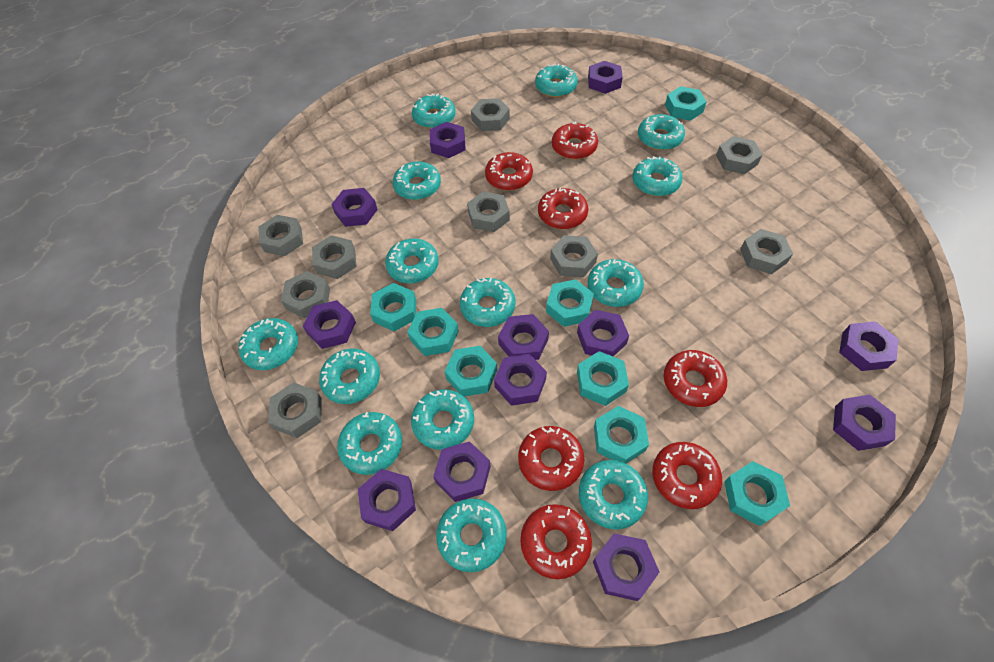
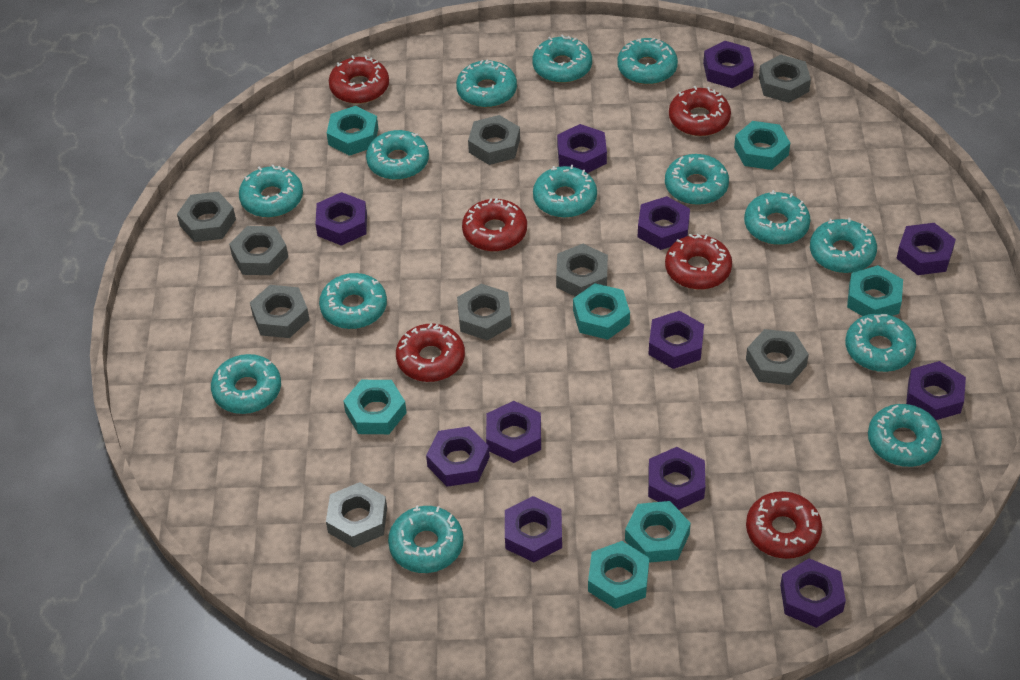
red donut: [485,152,533,191] [518,426,584,491] [520,504,592,579] [538,188,588,229] [552,121,598,160] [652,442,722,509] [664,350,727,407] = 7 -> [329,55,389,104] [396,324,465,382] [462,198,527,251] [665,234,732,290] [669,86,731,136] [746,491,822,559] = 6
turquoise nut: [370,283,416,331] [407,308,459,356] [444,346,497,397] [546,279,594,327] [577,351,629,406] [594,406,649,463] [665,86,707,121] [724,461,790,526] = 8 -> [327,106,378,156] [343,380,407,434] [573,283,630,340] [588,541,649,609] [625,501,691,563] [734,121,790,170] [847,265,903,316] = 7

